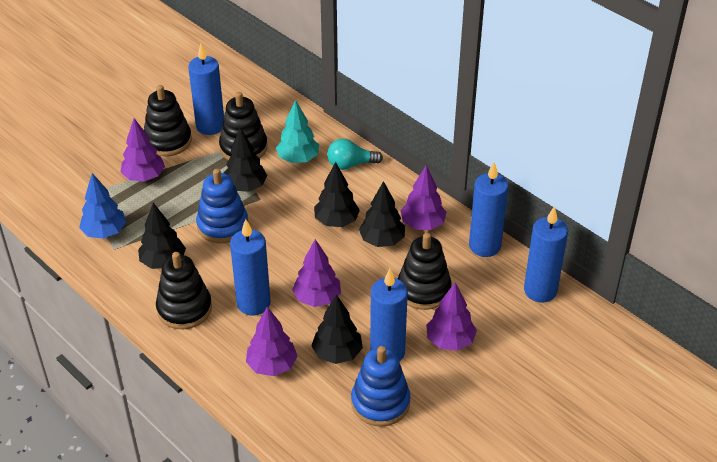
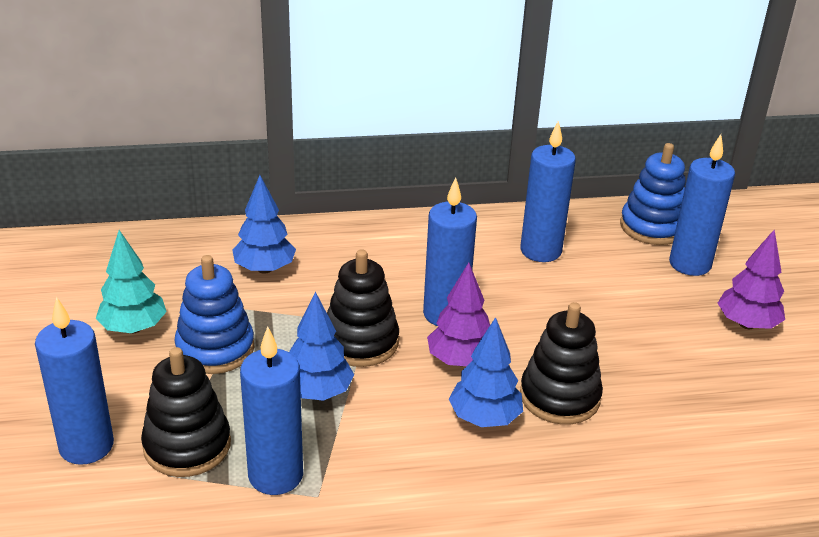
black stacking toy: [144,85,192,156] [156,252,212,329] [219,92,268,160] [398,233,451,310] = 4 -> [141,347,231,477] [327,249,399,367] [520,302,603,424] = 3
black tree: [138,203,186,269] [224,128,267,192] [311,294,363,364] [314,162,360,227] [359,181,405,247] = 5 -> none = 0
blue tree: [79,173,126,239] = 1 -> [232,175,296,274] [289,292,354,401] [449,317,523,427] = 3
purple tree: [120,118,165,182] [246,307,298,376] [292,239,341,307] [401,165,447,230] [426,282,477,351] = 5 -> [427,263,490,366] [718,229,785,329] = 2
turquoise light bulb: [327,139,383,170] = 1 -> none = 0

